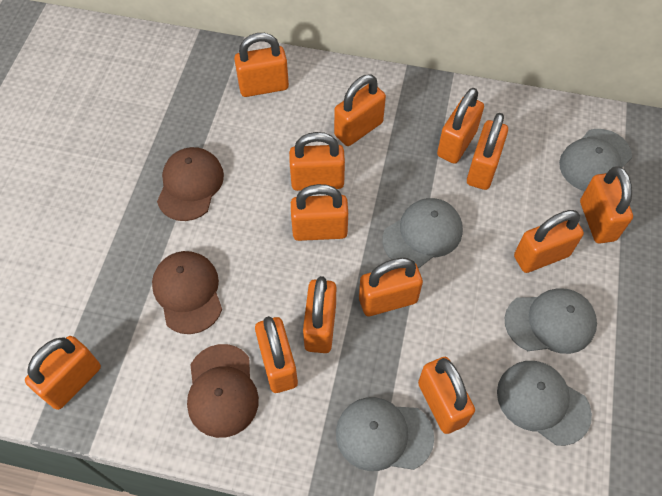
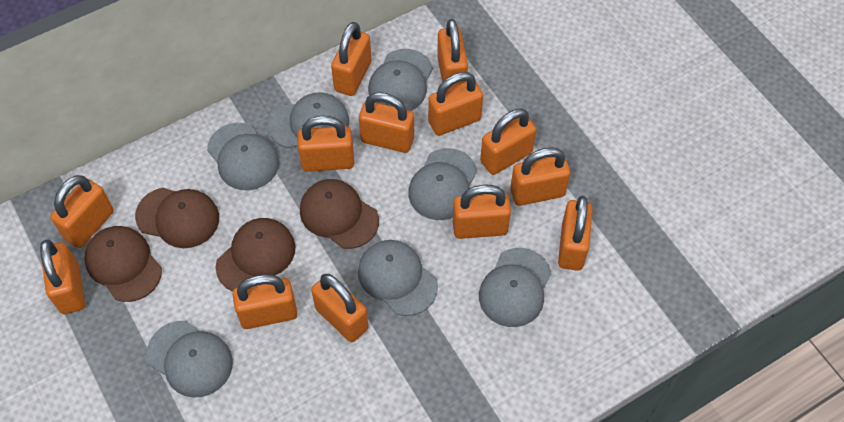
brown cap: [152,251,222,334] [157,147,224,221] [187,344,259,438] = 3 -> [84,226,162,302] [135,188,219,248] [216,218,296,292] [300,179,379,249] = 4
grey cap: [336,397,434,471] [383,198,463,268] [497,361,592,446] [505,288,597,354] [559,129,632,191] = 5 -> [147,321,233,398] [207,123,279,190] [269,92,349,148] [358,240,438,316] [368,49,433,111] [408,148,477,220] [479,248,551,327] = 7

